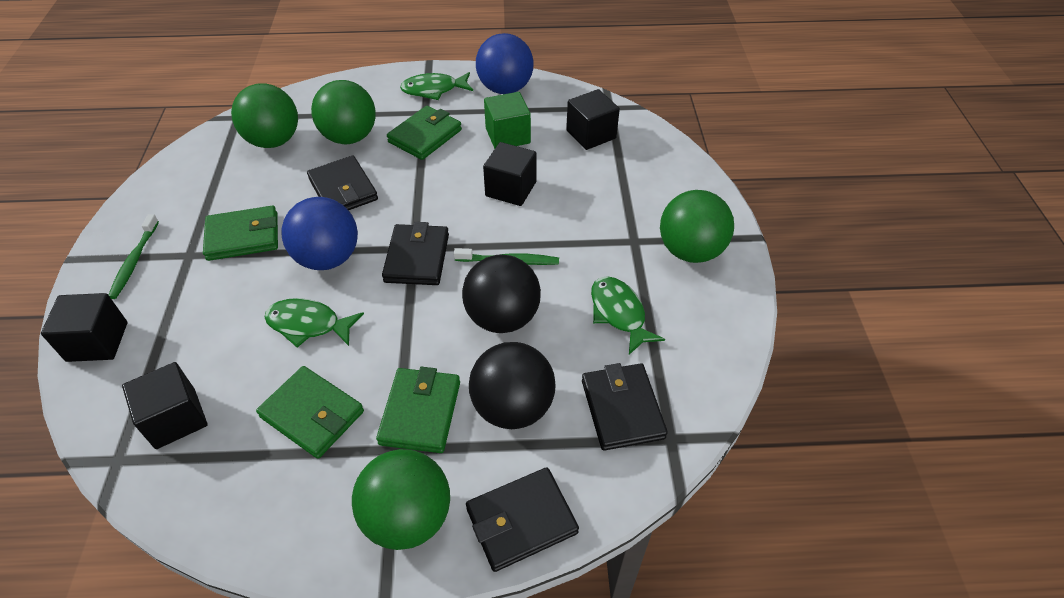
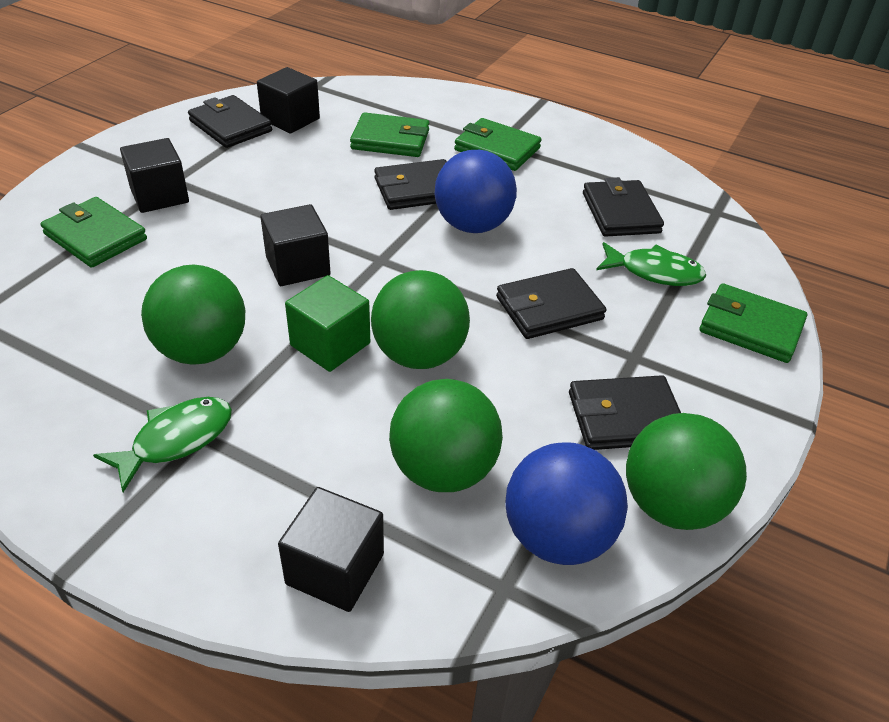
black ball: [462,255,541,333] [469,342,556,429] = 2 -> none = 0
black wallet: [307,156,378,210] [382,222,449,285] [466,467,579,572] [582,363,668,451] = 4 -> [188,95,272,148] [374,159,447,210] [496,268,606,339] [569,375,681,450] [583,177,664,237] = 5
green fish: [265,298,364,348] [400,72,473,100] [591,276,665,355] = 3 -> [93,397,232,492] [596,242,706,286] = 2
green toothbrush: [109,214,159,299] [454,248,559,265] = 2 -> none = 0

